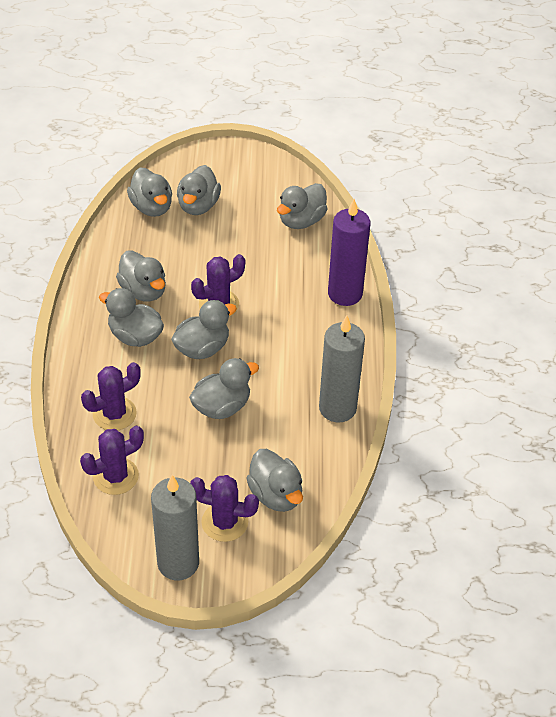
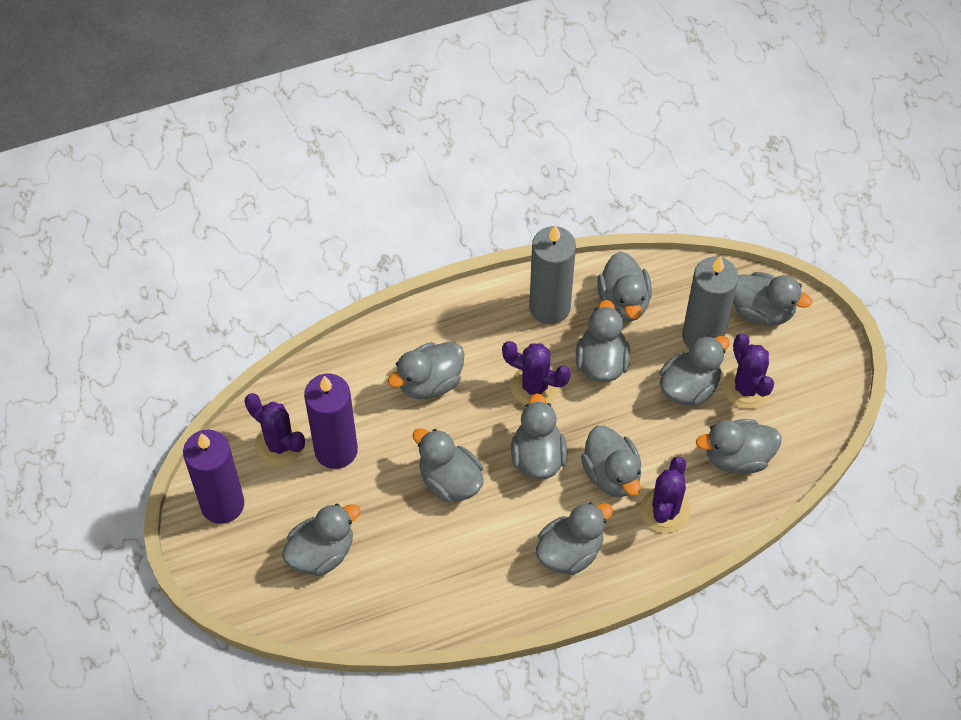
grey duck: [99,288,164,347] [116,250,166,302] [127,167,172,217] [171,300,237,359] [177,165,221,215] [189,358,259,419] [246,449,303,512] [277,183,327,229] = 8 -> [282,504,361,576] [388,342,464,399] [413,428,484,502] [511,393,567,480] [536,502,613,575] [576,300,630,382] [581,426,642,497] [597,252,652,322] [660,335,730,406] [696,419,782,474] [733,272,812,325] = 11
purple candle: [328,199,370,306] = 1 -> [183,430,244,524] [304,374,358,469] = 2

